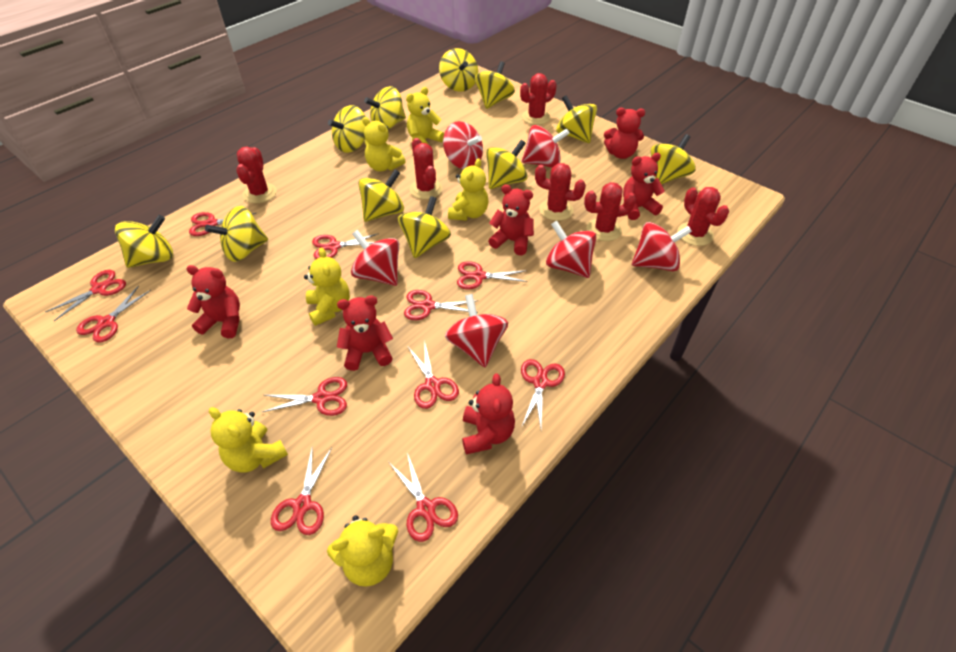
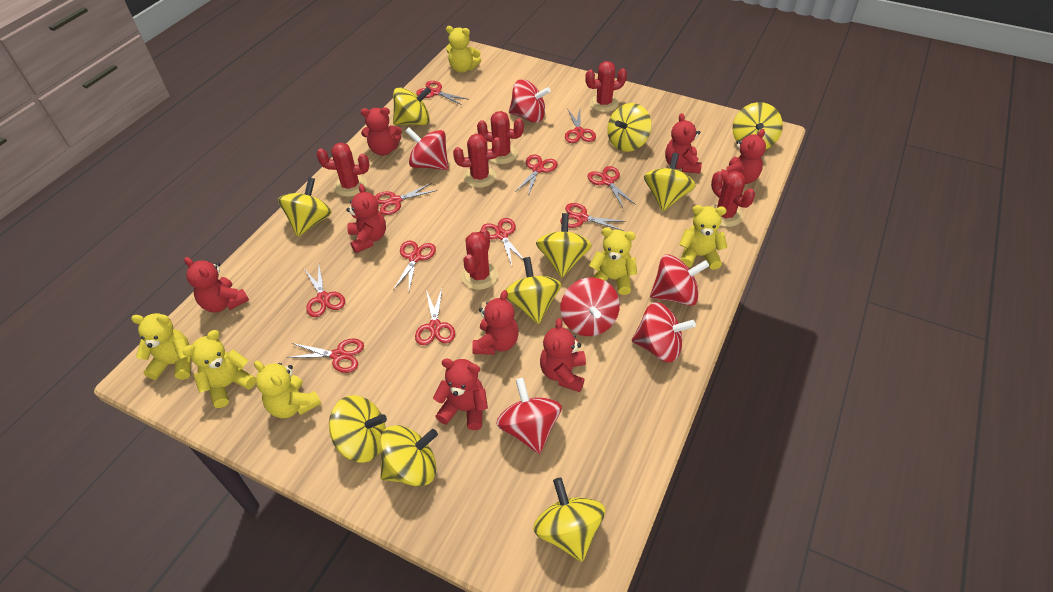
red teddy bear: [186,265,240,338] [337,295,393,371] [462,373,515,455] [488,184,534,255] [604,108,645,159] [623,153,665,220] = 6 -> [184,257,249,312] [346,184,386,253] [361,107,402,156] [433,359,488,430] [472,290,519,355] [540,318,586,392] [665,113,702,174] [721,129,766,184] = 8
yellow spinning top: [115,215,173,268] [205,206,268,262] [328,105,366,153] [358,169,404,222] [364,86,406,130] [398,196,451,258] [439,48,478,92] [475,61,515,109] [486,140,528,189] [556,95,597,143] [650,134,696,184] = 11 -> [278,177,332,237] [329,395,387,463] [380,425,438,487] [393,87,431,125] [506,257,561,324] [533,478,605,562] [536,213,592,278] [607,103,651,152] [644,153,695,211] [732,102,783,149] = 10

